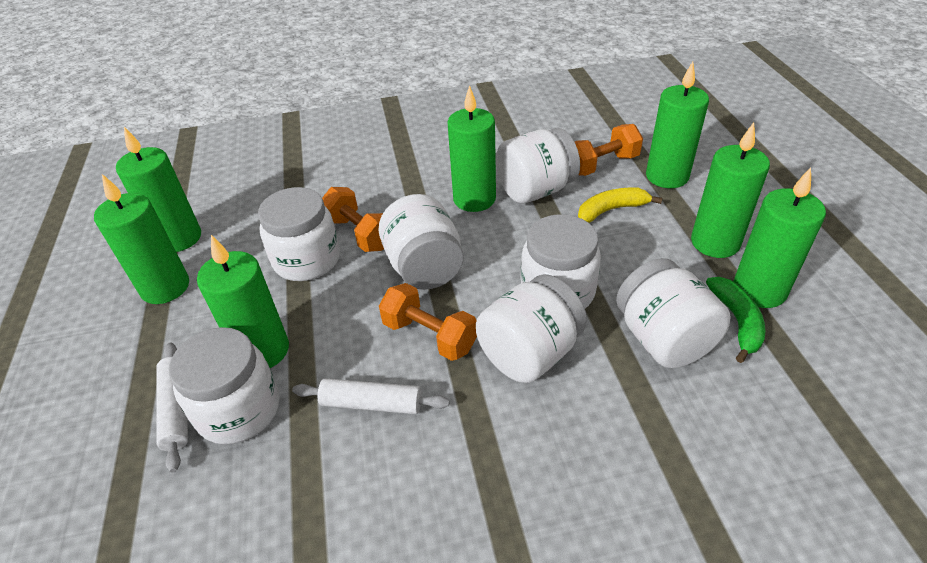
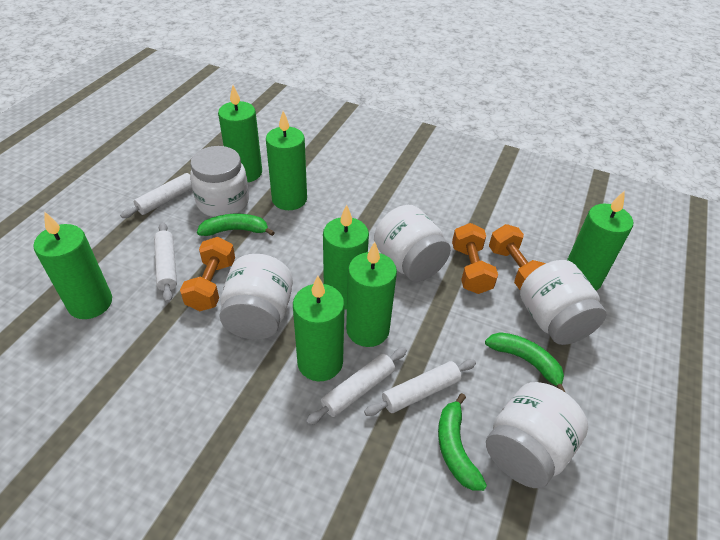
green banana: [706,277,766,363] = 1 -> [197,214,275,236] [438,393,487,491] [485,332,566,393] = 3
white jar: [169,327,280,445] [258,187,340,281] [379,194,464,290] [476,274,587,383] [496,128,580,204] [521,214,601,309] [616,258,731,368] = 7 -> [190,146,249,217] [219,254,293,340] [374,205,451,282] [486,382,588,488] [520,260,607,345] = 5
white rolling pin: [156,342,188,472] [292,378,450,414] = 2 -> [120,173,192,218] [154,222,177,303] [306,348,407,425] [364,359,476,416] = 4
yellow banana: [578,187,662,223] = 1 -> none = 0

